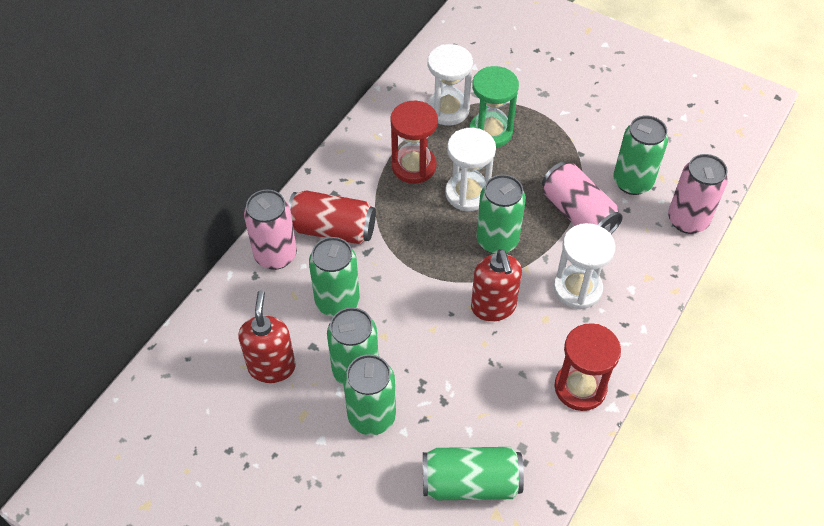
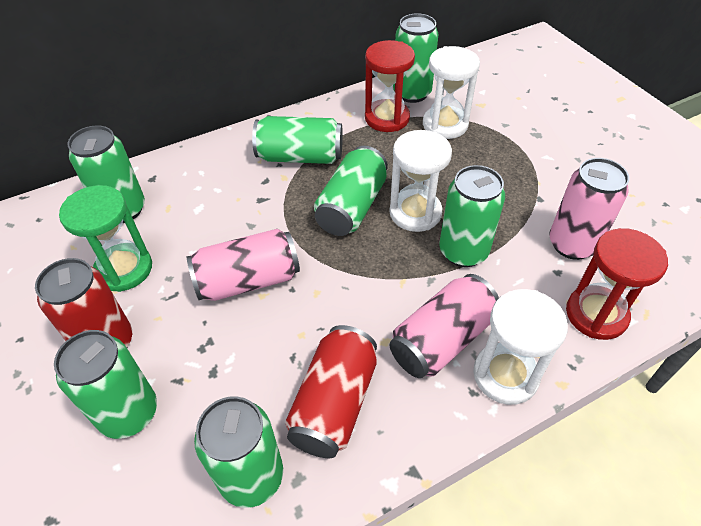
green can: [309,237,360,317] [327,307,379,386] [343,354,396,435] [423,447,524,500] [476,174,526,254] [613,115,668,195] = 6 -> [54,330,157,439] [67,125,145,223] [194,396,283,508] [252,116,343,164] [314,146,388,236] [393,13,439,103] [439,165,505,267] = 7
red can: [288,191,376,244] = 1 -> [35,258,132,347] [285,325,377,458] = 2
red soap dispenser: [238,290,296,383] [471,249,522,322] = 2 -> none = 0

